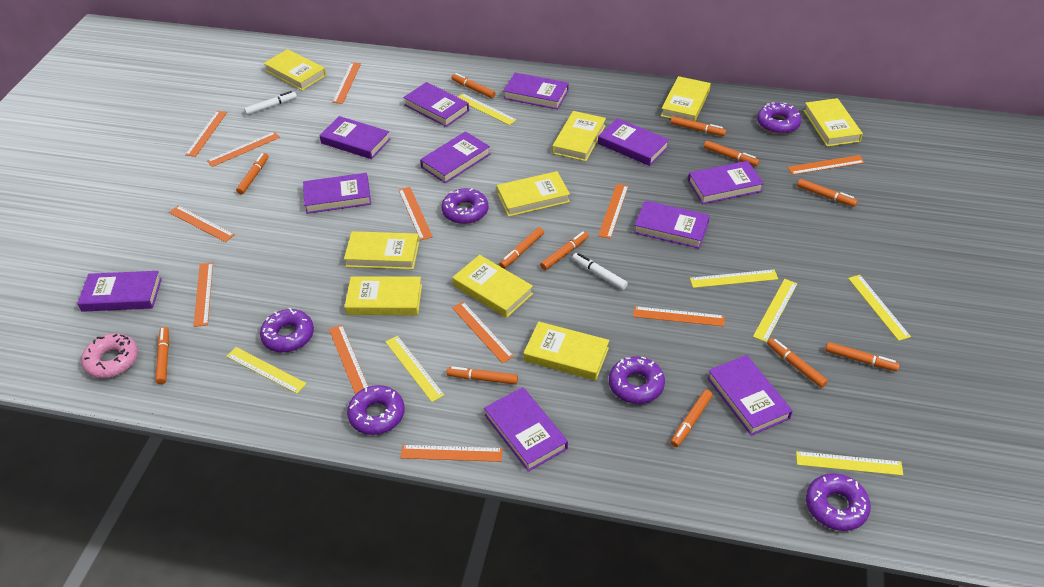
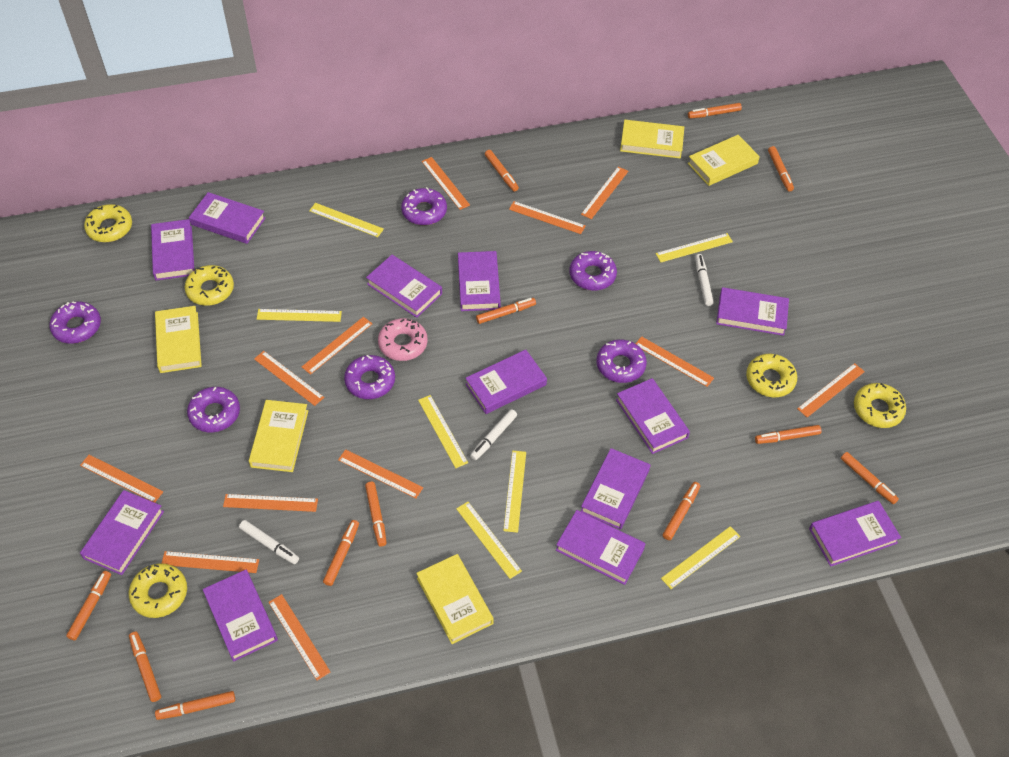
purple book: [77,271,162,312] [303,173,371,214] [319,116,390,159] [403,82,469,127] [420,131,490,183] [484,387,568,472] [503,73,569,109] [598,118,669,166] [634,200,710,248] [688,161,764,204] [707,355,792,436] = 11 -> [80,490,164,575] [151,219,194,281] [189,192,265,244] [203,570,278,662] [366,255,442,318] [458,251,501,311] [465,349,547,414] [556,510,645,585] [581,448,650,530] [616,378,690,454] [716,287,789,336] [809,501,901,567] = 12
white marker: [244,91,297,115] [572,253,628,290] = 2 -> [239,520,299,564] [470,409,517,460] [695,254,714,306] = 3
yellow book: [263,49,326,91] [344,231,419,269] [345,276,422,315] [452,255,533,318] [497,171,570,217] [524,322,609,380] [552,111,606,161] [661,76,711,121] [803,98,863,147] = 9 -> [155,306,202,373] [249,400,308,472] [416,554,494,644] [620,120,684,159] [688,135,760,186] = 5
yellow donut: none = 0 -> [84,204,132,242] [129,563,187,618] [185,265,234,306] [746,354,797,397] [854,383,906,428] = 5

